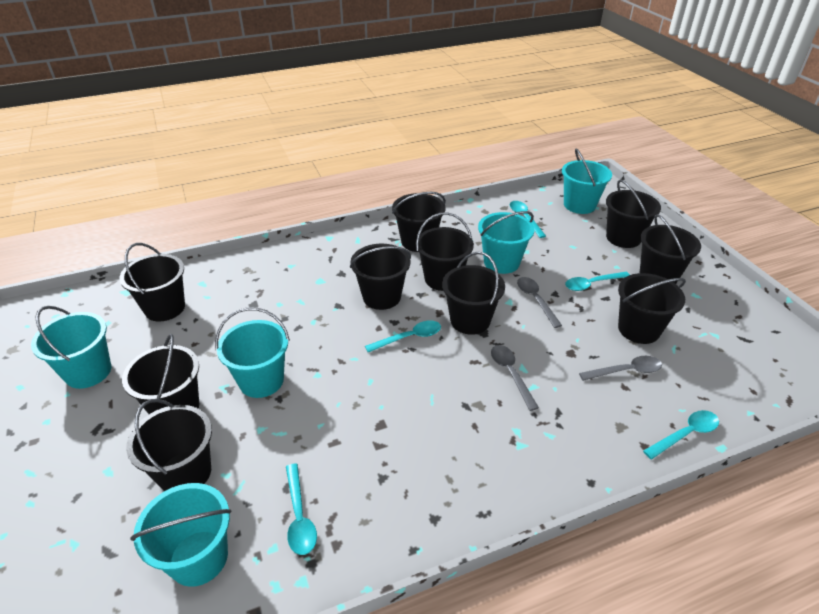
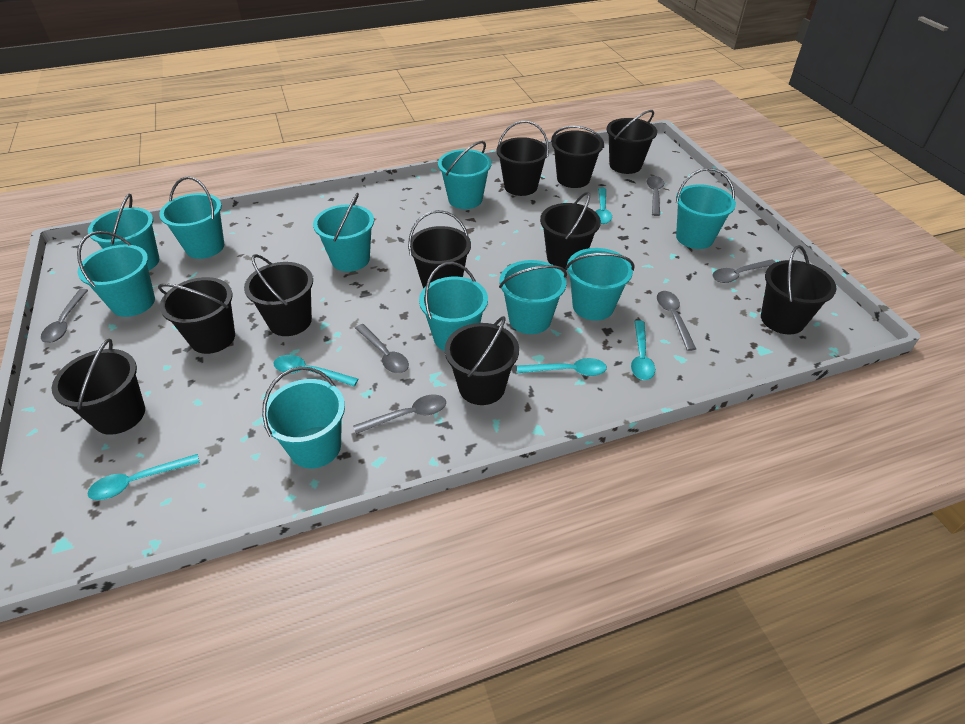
grey spoon: [491,345,539,411] [517,277,562,328] [579,356,662,381] = 3 -> [41,289,88,343] [353,395,446,434] [355,324,409,373] [647,176,664,216] [657,291,696,351] [712,259,776,283] = 6
turquoise bucket: [31,306,111,389] [130,483,231,587] [215,307,290,398] [478,211,535,274] [562,148,612,214] = 5 -> [77,231,155,317] [88,194,159,270] [159,177,224,259] [262,367,345,468] [313,193,374,272] [419,262,488,351] [438,141,491,209] [499,260,567,334] [566,248,635,321] [676,168,736,249] = 10

